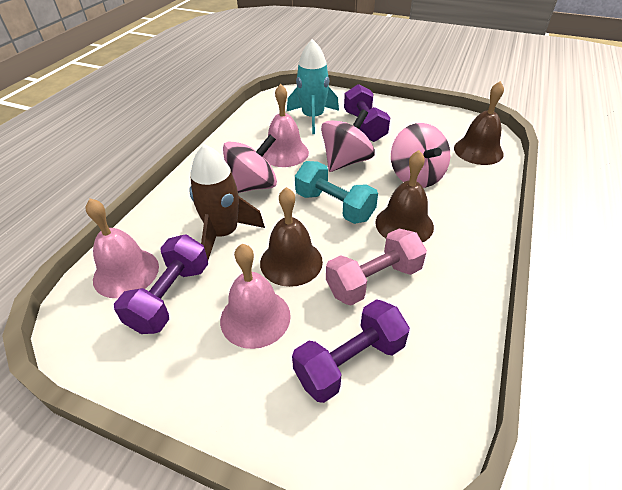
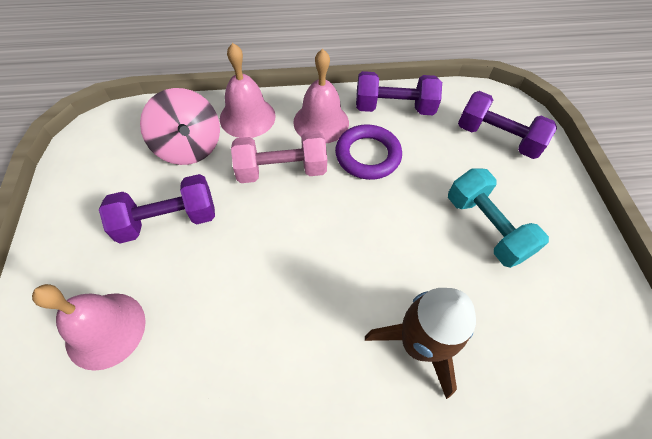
brown bell: [260,187,323,287] [375,150,434,242] [454,81,504,165] = 3 -> none = 0
pink spinning top: [223,135,277,193] [321,109,375,172] [391,123,450,188] = 3 -> [140,88,220,165] = 1
purple ring: none = 0 -> [335,124,402,180] = 1
turquoise rocket: [287,39,339,134] = 1 -> none = 0

